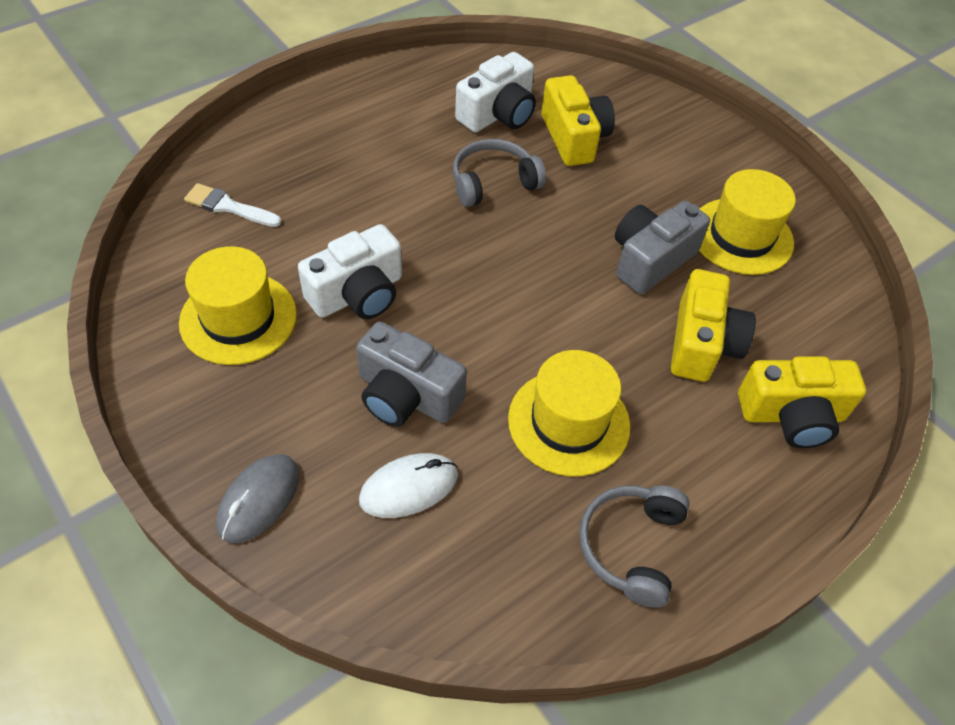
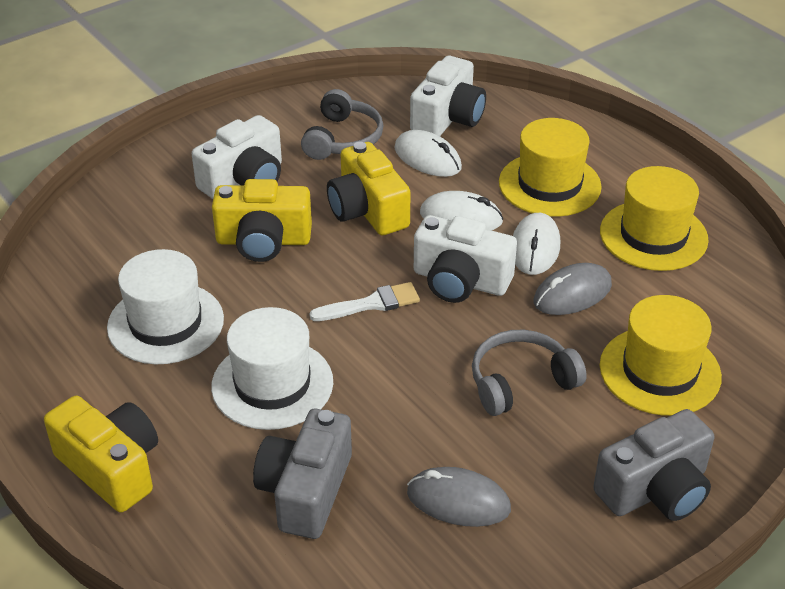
grey mouse: [216,454,299,544] = 1 -> [407,467,511,527] [534,263,612,315] = 2
white camera: [298,224,402,319] [455,52,536,132] = 2 -> [192,115,282,199] [410,56,486,136] [414,215,517,303] = 3
white hat: none = 0 -> [107,249,224,364] [211,307,333,430] = 2
white mouse: [359,453,458,518] = 1 -> [395,130,462,177] [420,191,503,231] [513,213,560,275] = 3

